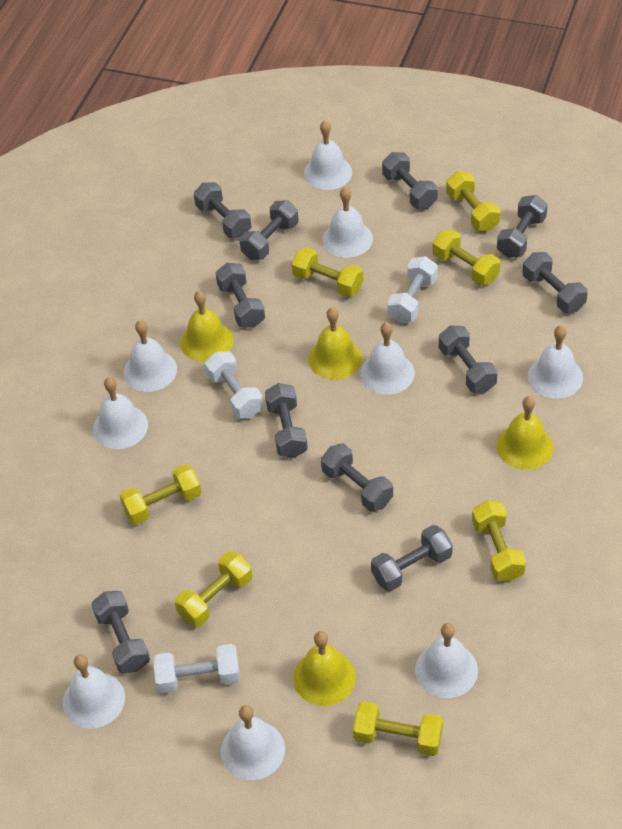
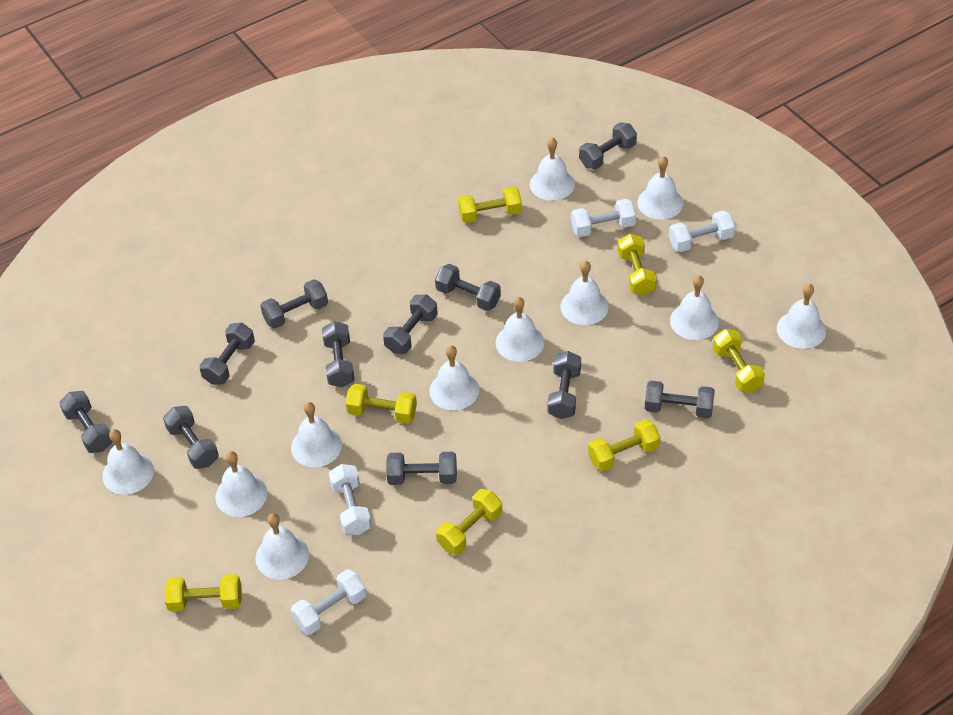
white bell: [63,654,125,729] [93,377,148,449] [124,320,177,392] [221,705,285,780] [304,120,353,190] [322,187,373,258] [360,322,415,395] [415,623,478,698] [528,326,583,399] = 9 -> [102,429,154,495] [215,451,267,517] [255,513,309,580] [291,402,342,467] [429,345,479,410] [496,297,544,362] [530,138,575,201] [561,261,609,325] [637,156,683,220] [670,275,719,340] [777,284,826,349] = 11
white dumbbell: [153,644,240,693] [205,351,263,419] [388,256,438,323] = 3 -> [291,569,366,635] [329,464,371,535] [571,199,636,237] [669,211,735,252] = 4
yellow bell: [181,291,234,362] [293,631,356,706] [308,307,362,379] [496,396,554,470] = 4 -> none = 0

